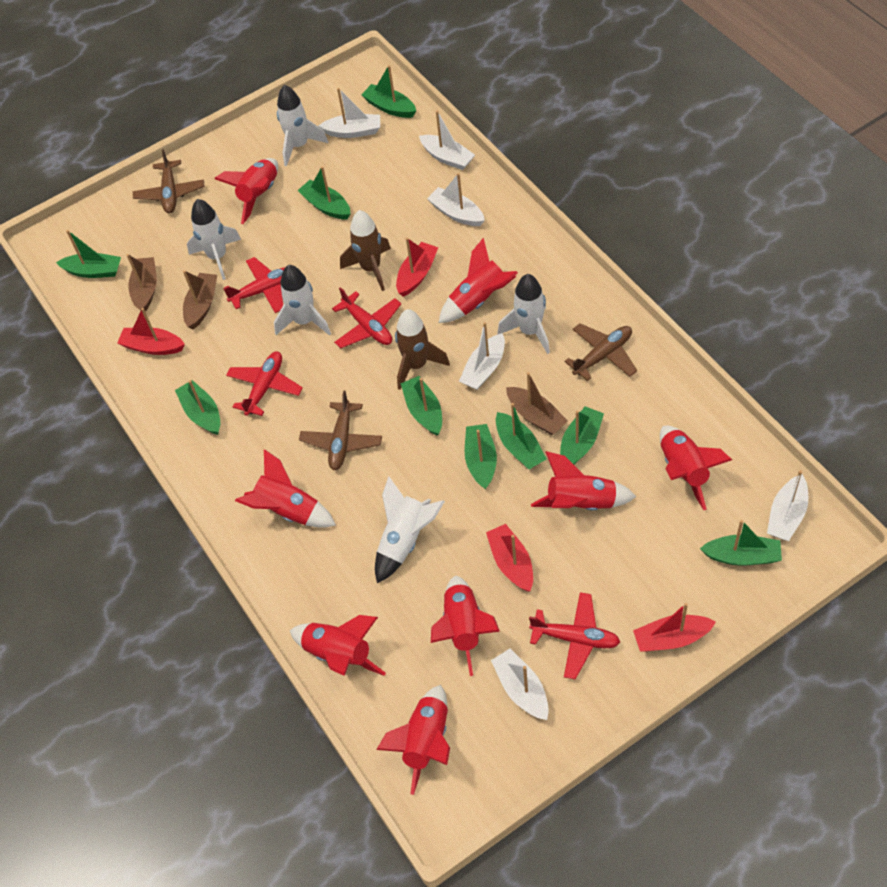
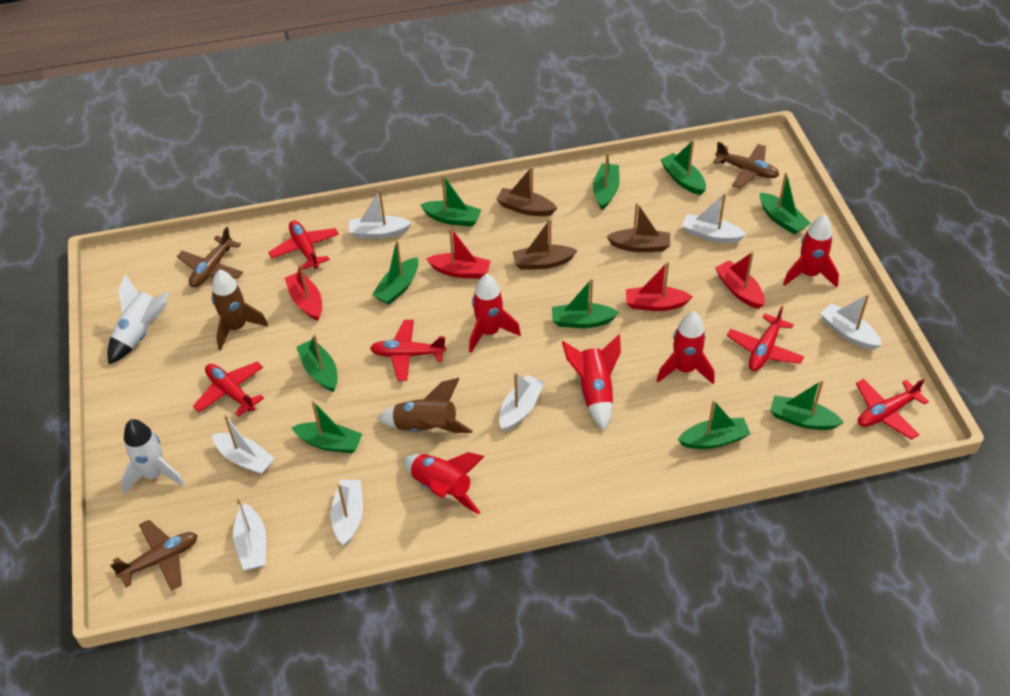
green boat: [56,230,121,278] [175,380,220,435] [297,166,350,220] [361,65,416,118] [401,376,442,436] [465,424,497,489] [496,403,547,469] [560,406,604,465] [700,520,782,566] = 9 -> [291,401,362,453] [296,334,338,392] [372,240,419,305] [420,174,482,227] [552,279,619,328] [593,152,620,210] [660,140,706,195] [678,400,751,449] [760,172,811,235] [770,380,844,430] = 10
red plane: [223,257,285,313] [226,351,303,416] [332,287,401,348] [529,592,620,679] = 4 -> [193,362,264,417] [268,220,339,270] [370,320,446,381] [727,306,804,371] [856,378,929,440] = 5
red rocket: [215,158,278,224] [235,449,336,528] [290,615,386,676] [376,685,450,795] [431,575,500,676] [439,237,518,323] [531,451,636,510] [660,426,732,510] = 8 -> [404,452,485,514] [469,274,521,353] [562,334,621,431] [656,311,715,384] [783,215,839,288] = 5
white boat: [319,88,380,138] [419,111,475,170] [427,173,485,226] [459,322,505,390] [491,648,549,720] [767,470,808,541] = 6 -> [212,415,275,475] [233,499,266,570] [331,480,363,546] [349,189,411,239] [499,373,544,431] [682,193,746,243] [820,294,882,350] = 7
white rocket: [187,199,241,280] [274,265,331,336] [277,85,328,166] [375,476,445,583] [497,274,550,354] = 5 -> [107,274,169,364] [121,419,185,494] = 2

